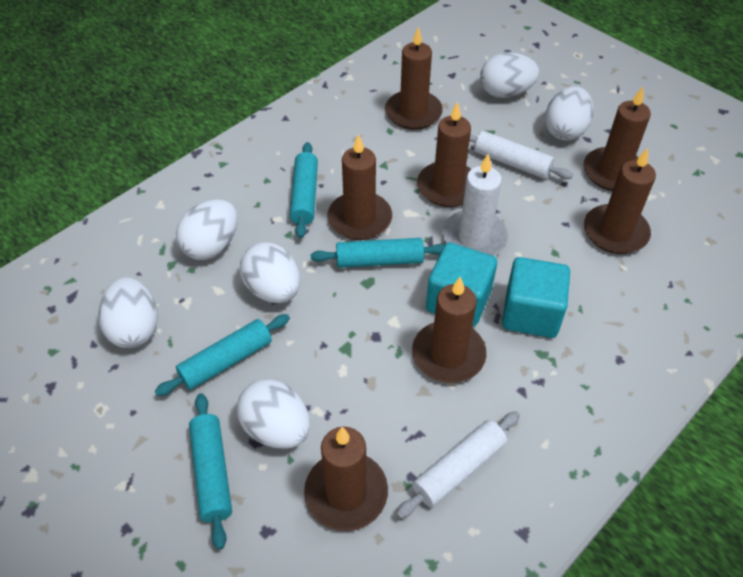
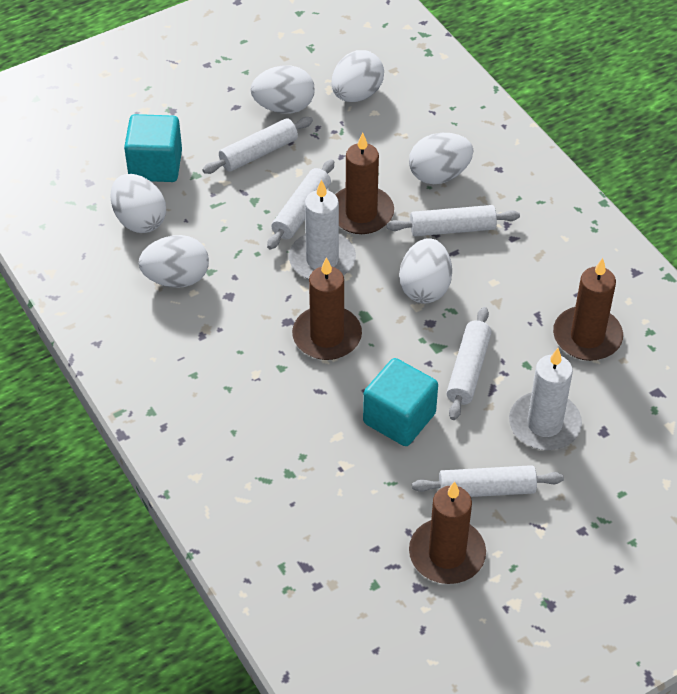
brown candle: [304,427,388,531] [327,134,392,240] [385,26,443,130] [412,277,487,383] [417,101,471,207] [584,87,651,191] [584,148,656,254] = 7 -> [292,257,362,360] [335,132,394,234] [409,481,486,584] [553,258,623,361] = 4
turquoise rolling pin: [154,314,290,396] [189,393,232,550] [290,142,318,238] [311,238,445,268] = 4 -> none = 0
white candle: [442,154,509,256] = 1 -> [289,180,356,279] [509,348,582,450] = 2
white rolling pin: [396,411,520,518] [470,131,573,179] = 2 -> [202,117,313,174] [267,159,334,250] [387,205,520,236] [412,465,564,497] [446,307,492,420] = 5

